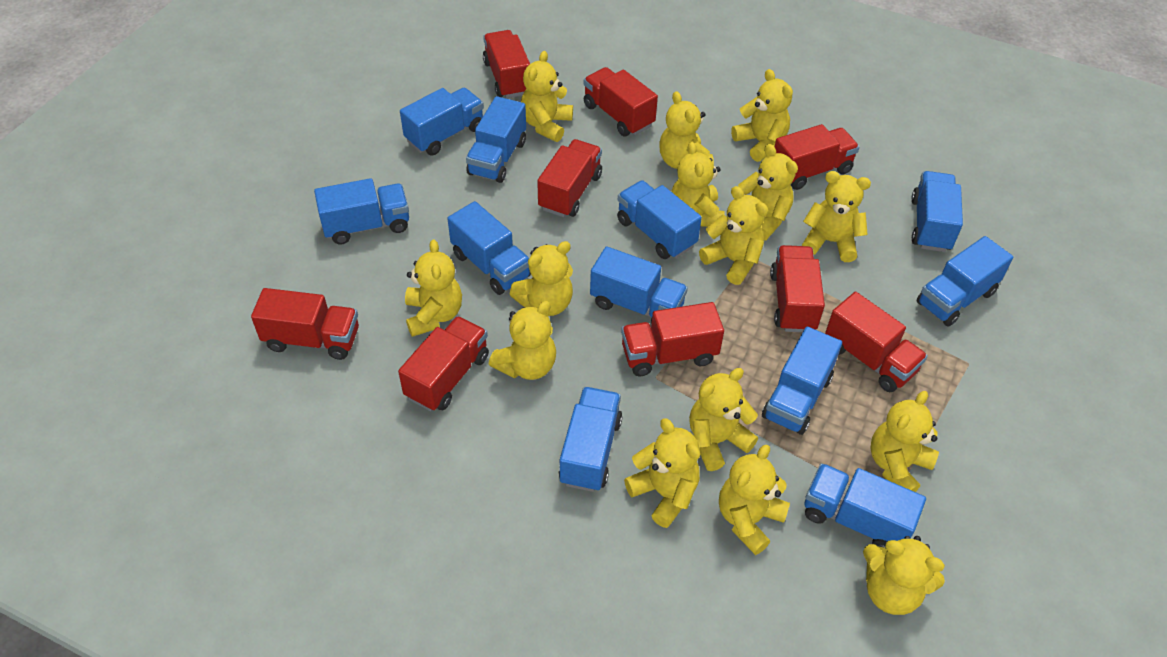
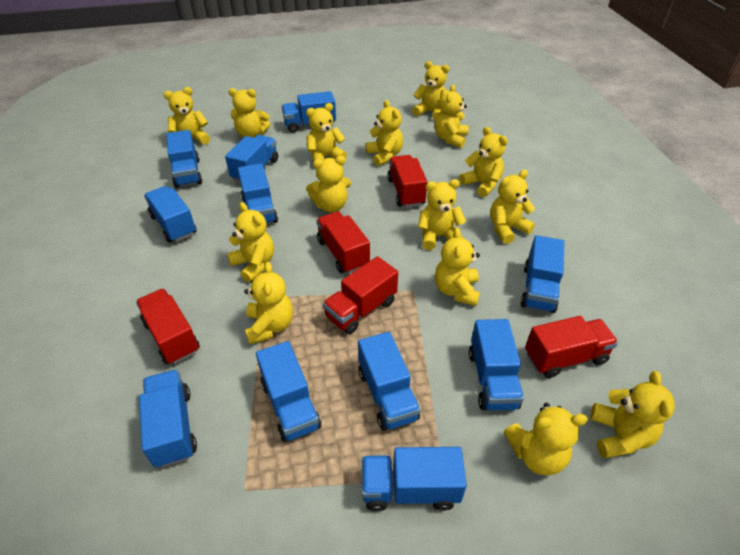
red truck: [251,288,359,360] [398,316,489,411] [483,30,530,98] [537,139,602,217] [584,67,658,136] [621,302,724,376] [770,245,825,332] [775,124,859,190] [825,292,928,392] = 9 -> [136,289,200,364] [316,211,370,274] [323,256,398,335] [387,155,427,208] [525,316,618,378] = 5

